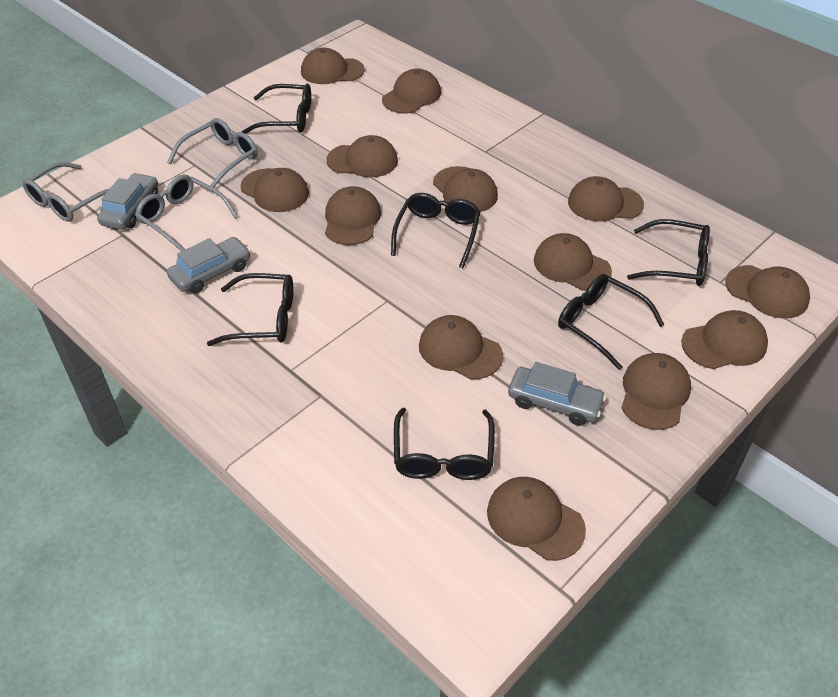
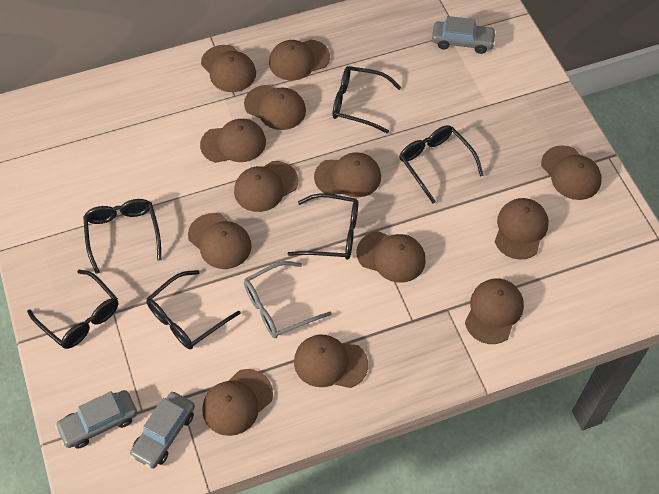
grey glasses: [23,162,109,222] [135,175,238,251] [167,118,257,188] = 3 -> [244,261,332,338] = 1

